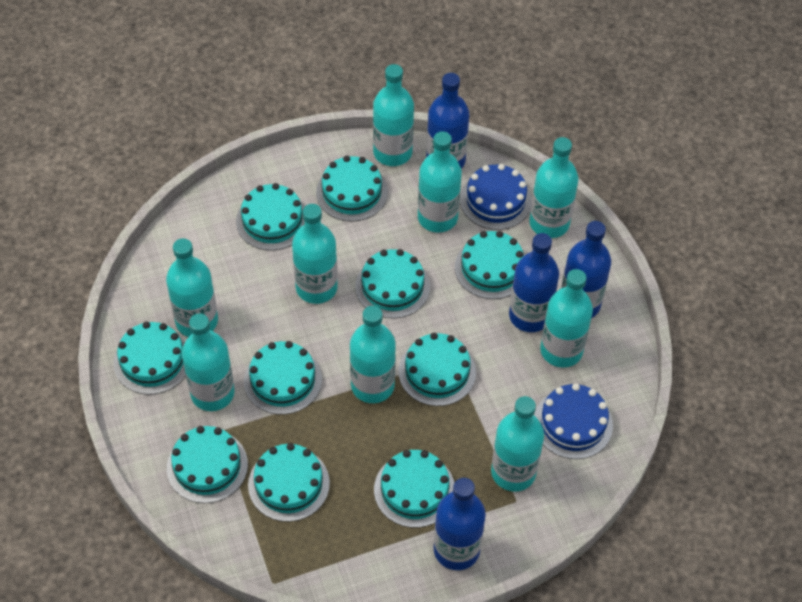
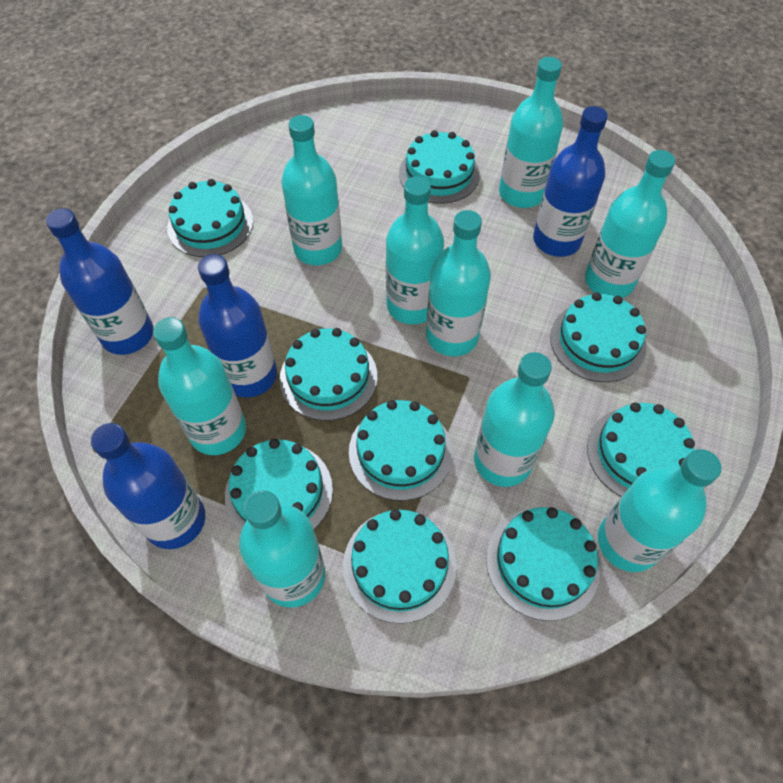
blue cake: [460,164,532,230] [534,383,613,459] = 2 -> none = 0
turquoise cake: [114,321,186,395] [167,426,248,503] [236,183,305,251] [244,341,322,415] [248,443,330,522] [316,156,388,222] [355,249,430,319] [374,450,454,528] [399,333,476,406] [455,231,525,299] = 10 -> [167,179,253,257] [225,439,333,532] [280,328,377,421] [343,509,457,624] [349,400,453,501] [399,130,480,204] [486,507,600,621] [550,292,646,382] [587,402,695,497] = 9

